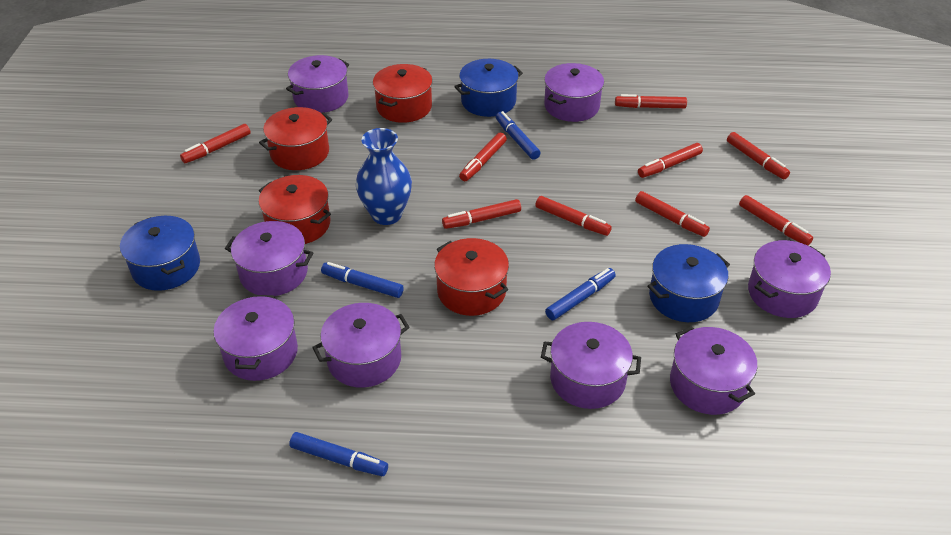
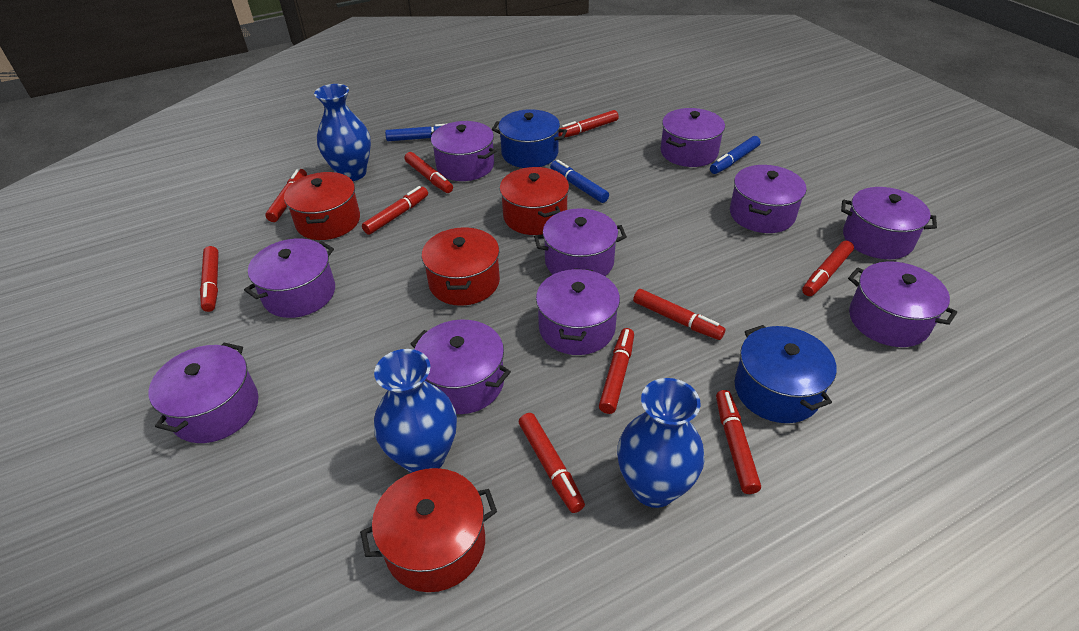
blue marker: [289,432,388,476] [321,262,404,298] [496,111,541,160] [545,268,616,320] = 4 -> [385,123,448,141] [550,160,609,203] [710,136,761,174] = 3
blue pot: [120,216,200,291] [454,59,523,117] [648,244,730,322] = 3 -> [492,109,567,168] [735,325,837,423] = 2
blue vase: [356,128,412,225] = 1 -> [314,84,371,181] [374,349,457,473] [617,378,705,508] = 3
purple pot: [214,295,298,381] [225,221,313,296] [286,55,349,113] [312,303,410,388] [541,322,641,409] [544,63,604,122] [670,326,757,415] [748,240,831,318] = 8 -> [148,343,259,443] [244,238,335,318] [410,320,511,414] [431,121,496,181] [534,208,627,276] [536,268,620,355] [660,108,725,167] [730,165,806,233] [841,187,937,259] [848,262,957,347] = 10
red marker: [180,124,251,163] [442,199,521,229] [459,133,507,181] [535,196,612,236] [615,94,687,108] [635,191,710,237] [638,143,703,178] [727,132,790,179] [739,195,813,245] = 9 -> [200,246,219,312] [265,168,307,222] [362,186,428,235] [405,152,453,193] [519,413,585,513] [559,110,619,138] [599,328,634,414] [633,289,726,340] [716,390,761,494] [802,241,854,296] = 10

